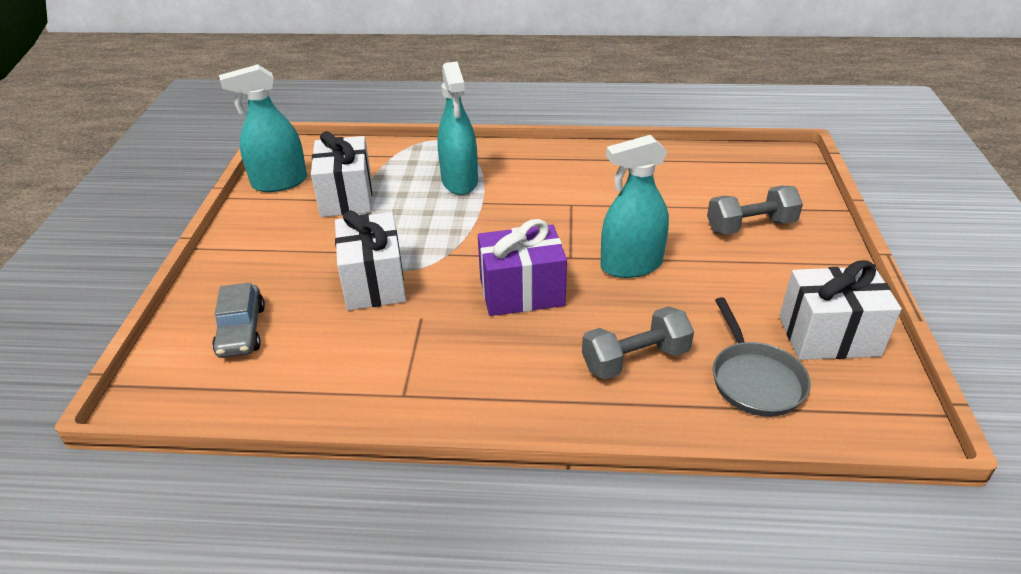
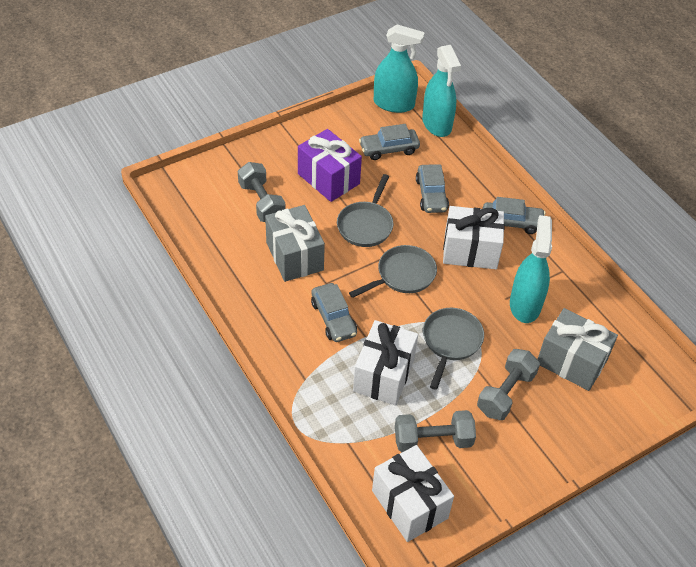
grey car: [212,283,265,358] = 1 -> [311,283,357,342] [359,124,420,160] [416,164,449,213] [483,197,546,234] = 4
grey dumbbell: [582,306,694,379] [707,186,803,235] = 2 -> [238,162,285,222] [395,410,476,452] [477,349,540,420] = 3
grey gift: none = 0 -> [265,205,325,282] [537,308,618,391] = 2
grey pan: [713,297,811,417] = 1 -> [337,174,394,247] [349,245,437,298] [423,308,484,390] = 3

